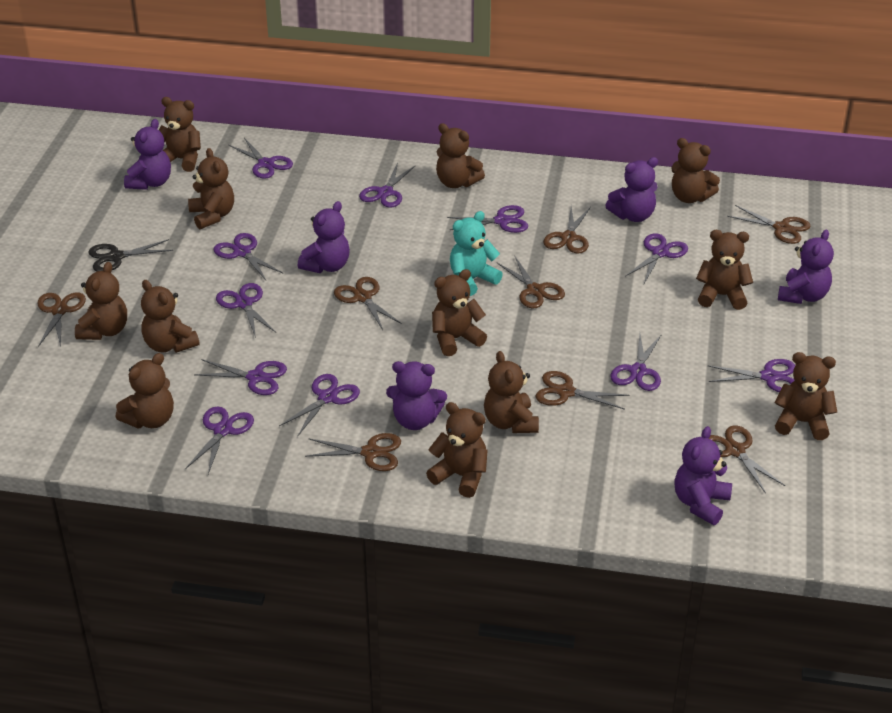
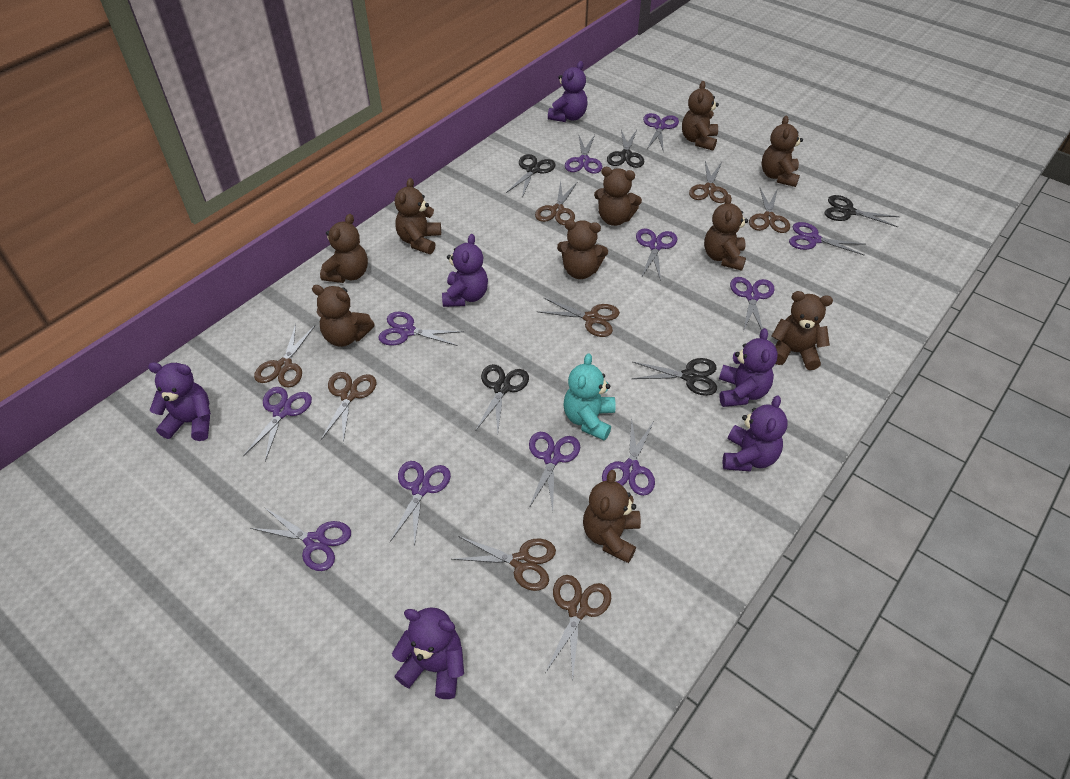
black scissors: [88,239,173,272] = 1 -> [475,364,529,434] [506,154,556,198] [607,130,644,168] [631,358,717,396] [825,195,900,227] = 5
brown teddy bear: [75,262,127,340] [116,353,174,428] [141,280,200,353] [159,97,201,172] [188,148,234,229] [426,402,488,498] [432,269,487,356] [436,123,485,188] [484,351,539,433] [671,138,720,203] [696,230,753,310] [774,352,837,440] = 12 -> [312,285,375,347] [320,214,368,283] [395,178,441,254] [557,220,608,279] [583,470,641,563] [594,167,642,226] [682,81,719,150] [704,194,748,271] [762,116,803,187] [772,291,833,370] = 10

